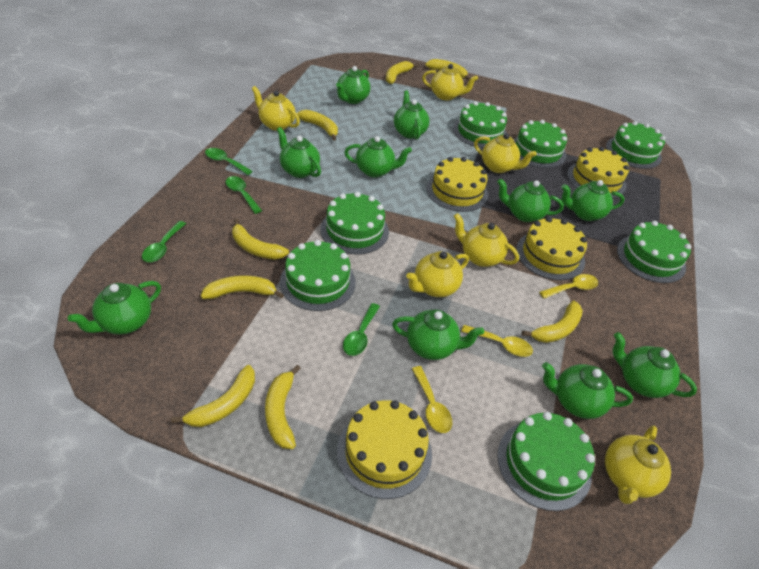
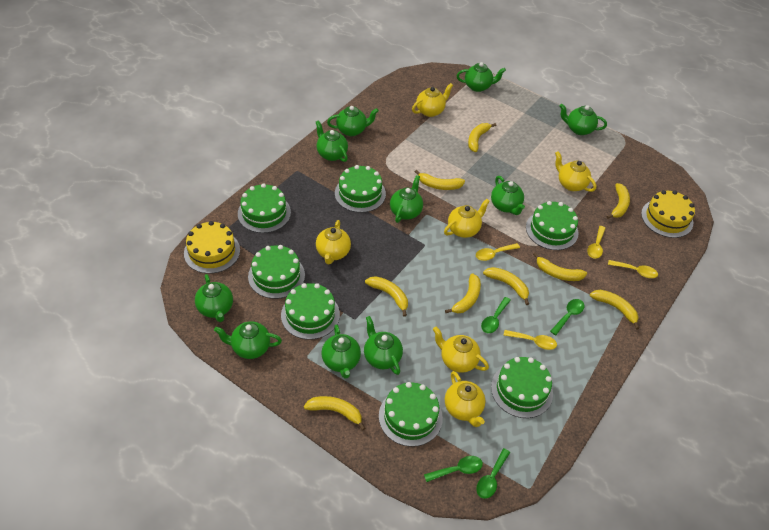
yellow banana: [171,365,255,427] [201,275,284,299] [232,219,289,260] [265,365,301,449] [297,110,338,141] [386,61,419,84] [425,59,470,81] [521,301,583,343] = 8 -> [304,396,365,431] [365,276,408,317] [415,170,465,190] [445,273,481,313] [468,123,496,152] [483,267,529,305] [533,252,587,281] [590,290,639,330] [607,183,630,219] = 9
yellow cake: [337,400,432,499] [426,157,488,212] [517,217,587,280] [567,147,629,198] = 4 -> [184,221,240,274] [641,190,695,238] = 2
yellow spoon: [412,366,452,433] [461,325,533,357] [539,274,598,299] = 3 -> [476,243,520,261] [503,330,557,350] [587,226,606,259] [608,260,658,278] = 4

